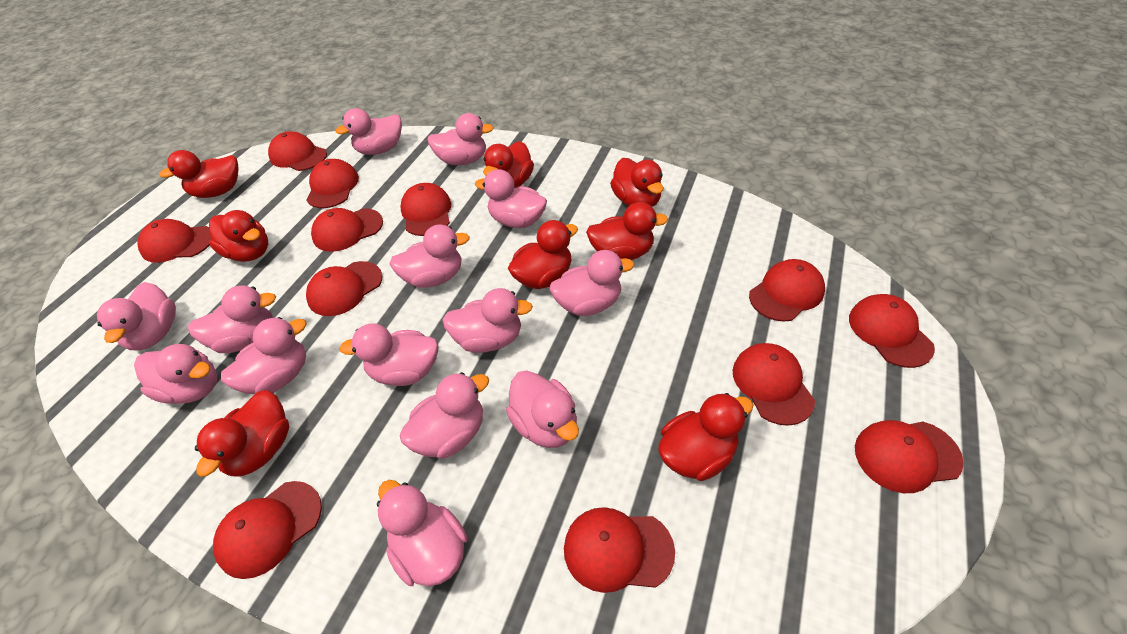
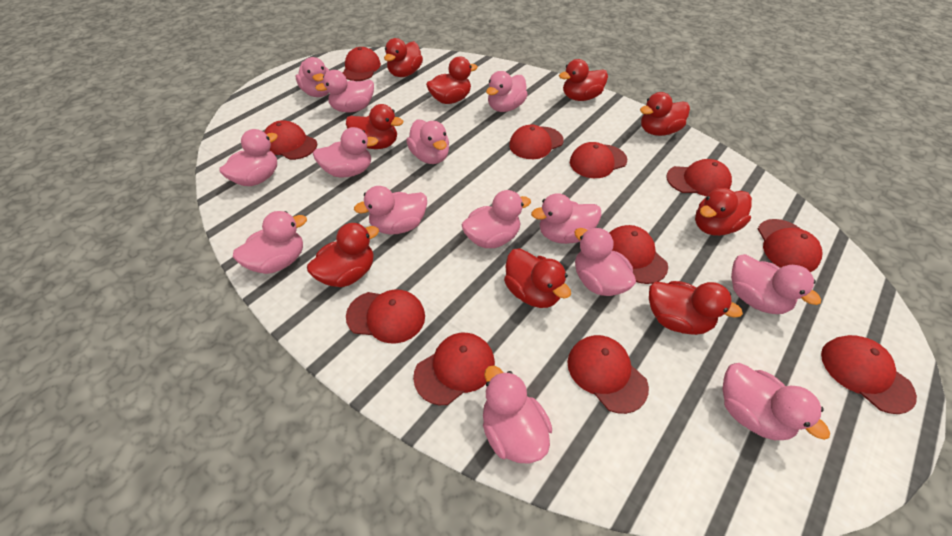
red cap: [137,219,212,263] [213,481,322,579] [268,131,327,171] [306,159,359,208] [306,261,383,316] [311,208,383,252] [400,183,451,236] [564,507,675,593] [733,343,815,426] [749,259,825,322] [849,294,935,368] [855,420,964,493] = 12 -> [264,120,317,160] [343,47,381,81] [346,290,425,343] [413,333,495,405] [509,125,564,159] [567,335,649,414] [570,142,627,178] [609,225,668,284] [666,159,732,196] [758,219,822,272] [821,335,917,414] = 11
red duck: [159,150,239,198] [195,390,289,477] [209,210,268,262] [483,141,534,188] [508,220,578,289] [586,202,668,260] [610,158,664,207] [659,393,753,481] = 8 -> [307,223,379,287] [346,104,403,149] [384,38,423,77] [426,57,478,104] [504,248,571,308] [559,59,608,101] [640,92,690,136] [649,281,743,335] [695,188,752,236] = 9

